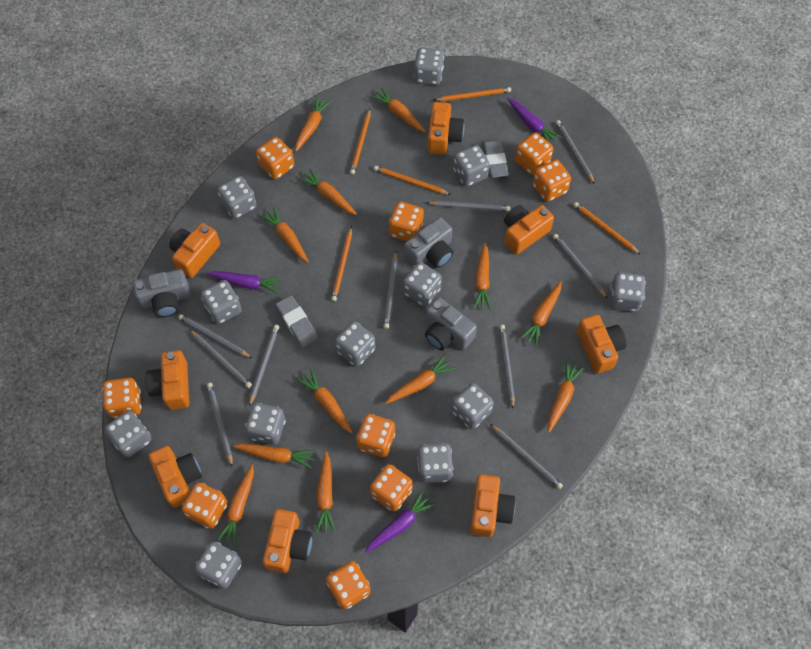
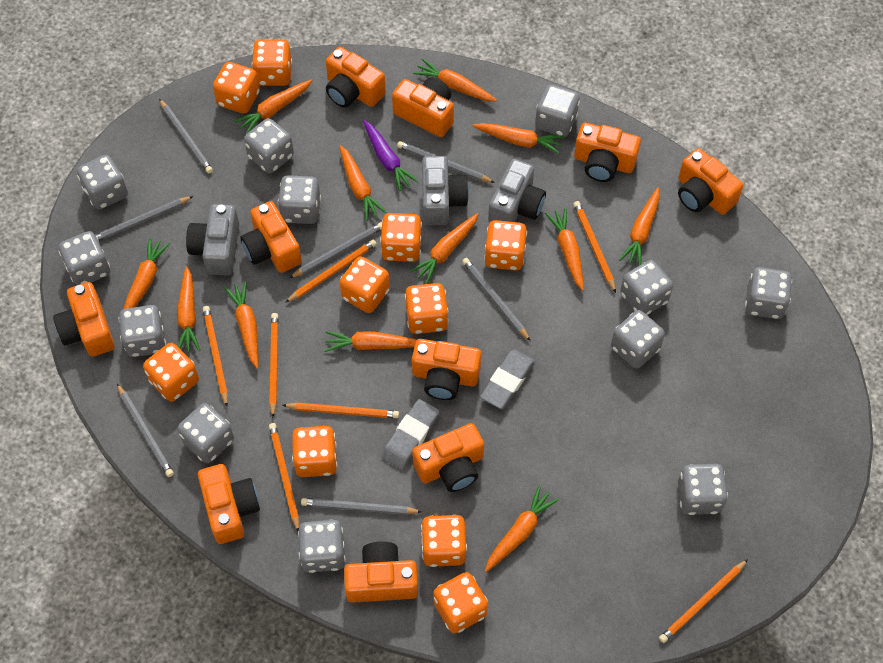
grey pencil: [178,314,252,358] [190,330,252,388] [207,383,233,467] [249,325,279,406] [384,251,397,329] [426,201,510,211] [490,424,563,489] [499,325,515,408] [553,234,608,299] [556,120,595,184] = 10 -> [96,196,193,241] [117,384,174,477] [159,99,213,173] [289,222,382,278] [301,498,422,515] [397,141,495,183] [462,258,531,341] = 7
orange camera: [145,350,189,410] [149,446,202,508] [169,223,220,278] [262,509,313,573] [428,102,464,155] [470,474,515,537] [504,205,554,255] [577,314,626,374] = 8 -> [53,282,115,357] [198,464,260,544] [240,201,302,273] [326,47,386,108] [344,542,418,603] [392,77,454,137] [412,339,481,400] [412,423,484,492] [574,123,641,182] [678,148,743,215] = 10
orange dice: [102,378,141,418] [182,483,228,529] [256,137,294,179] [326,561,370,610] [356,414,395,457] [370,464,413,512] [389,201,424,241] [515,132,553,175] [533,160,571,202] = 9 -> [143,343,199,402] [213,62,260,113] [252,40,292,86] [292,426,337,477] [340,256,390,313] [380,213,422,262] [405,283,448,334] [421,515,467,567] [433,572,488,633] [484,220,527,270] = 10
orange pencil: [331,226,352,301] [350,109,371,175] [374,166,451,195] [434,87,511,101] [573,202,641,255] = 5 -> [203,306,228,407] [269,313,278,418] [269,423,299,531] [282,403,399,418] [285,240,377,303] [573,201,616,293] [659,559,748,643] = 7
purple carrot: [207,271,282,293] [365,490,435,553] [507,98,561,142] = 3 -> [363,120,419,191] = 1

